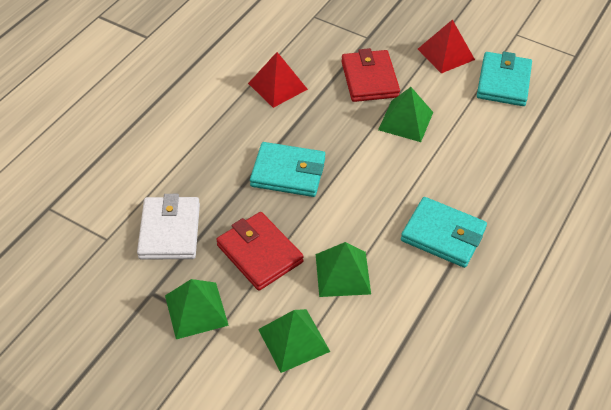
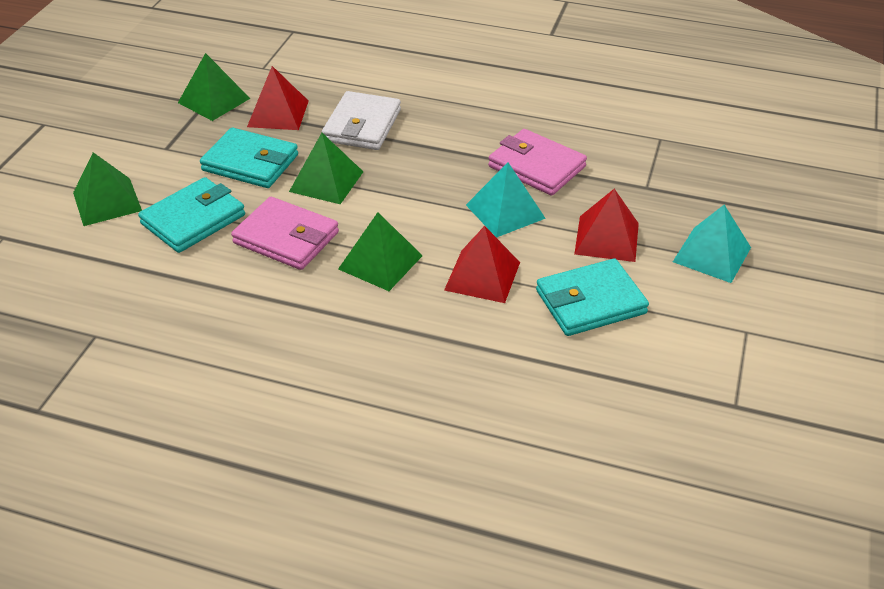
pink wallet: none = 0 -> [231,197,339,270] [488,129,587,196] = 2
red pyramid: [248,52,308,108] [418,19,475,73] = 2 -> [247,66,309,130] [444,226,520,303] [574,189,639,262] = 3
red wallet: [216,212,304,291] [341,48,400,102] = 2 -> none = 0
turquoise pyramid: none = 0 -> [466,162,546,238] [673,205,751,283] = 2

